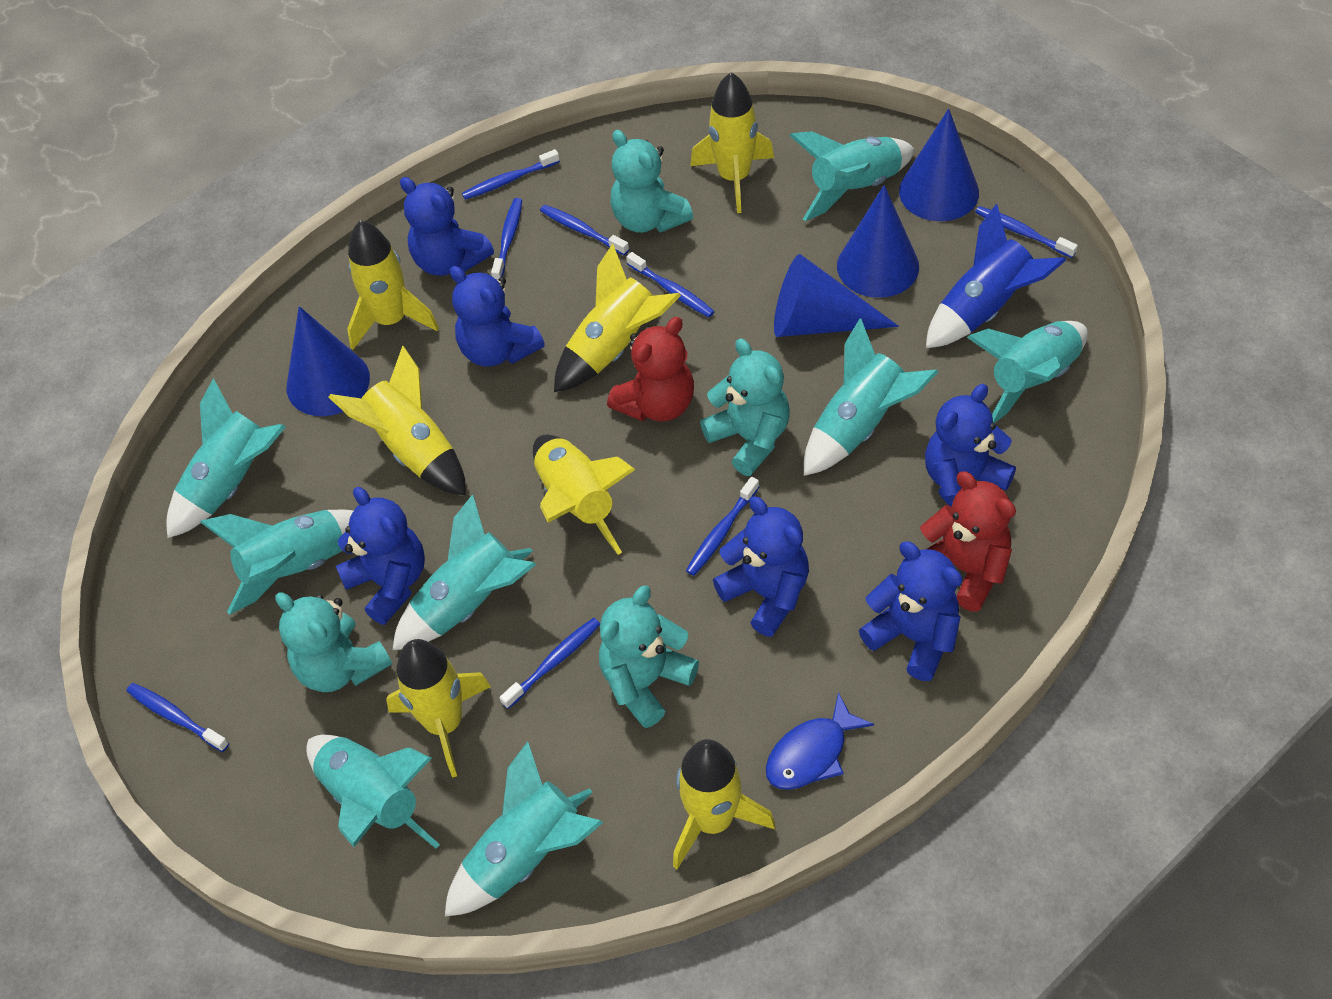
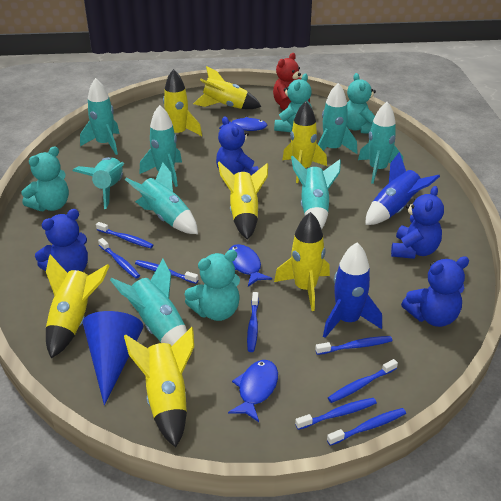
blue cone: [287,306,370,416] [774,254,899,337] [837,185,919,298] [899,109,979,221] = 4 -> [83,311,143,405] = 1
blue fish: [766,692,874,790] = 1 -> [219,117,267,131] [228,360,278,422] [229,244,272,287] = 3
blue rocket: [926,204,1066,348] = 1 -> [323,243,382,338] [365,152,440,225] = 2
blue teddy bear: [336,487,425,625] [400,177,494,276] [450,266,545,367] [713,496,809,637] [859,541,963,681] [925,384,1016,507] = 6 -> [35,209,88,273] [216,116,259,175] [391,186,444,259] [401,256,469,327] = 4
red teddy bear: [607,317,694,422] [920,471,1016,612] = 2 -> [273,53,310,110] = 1

